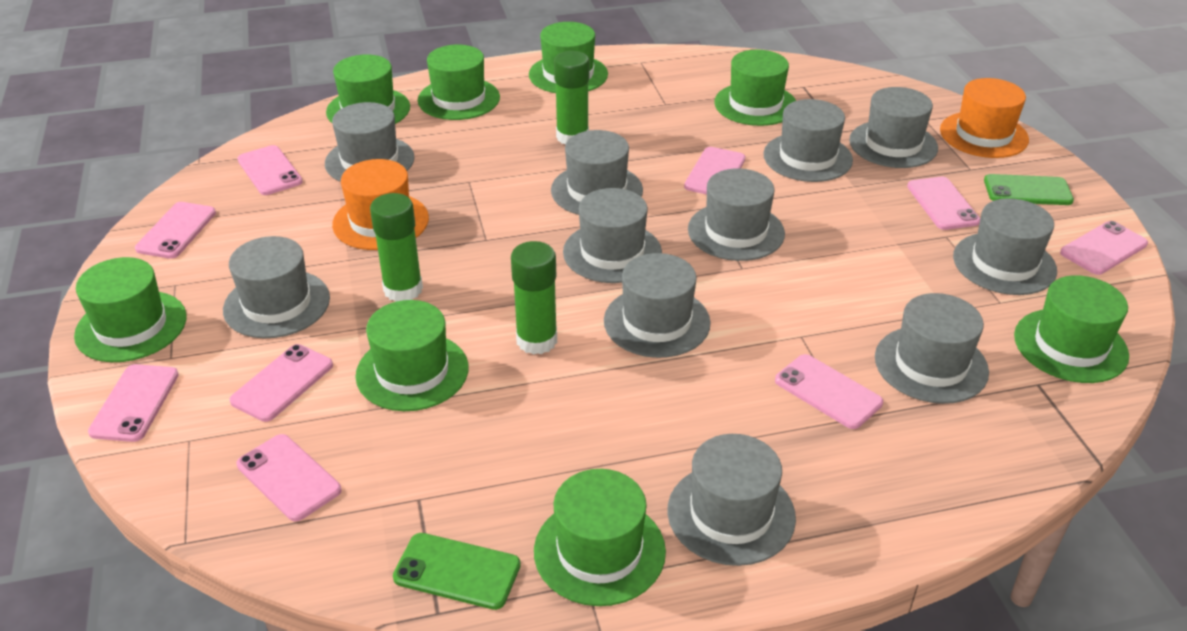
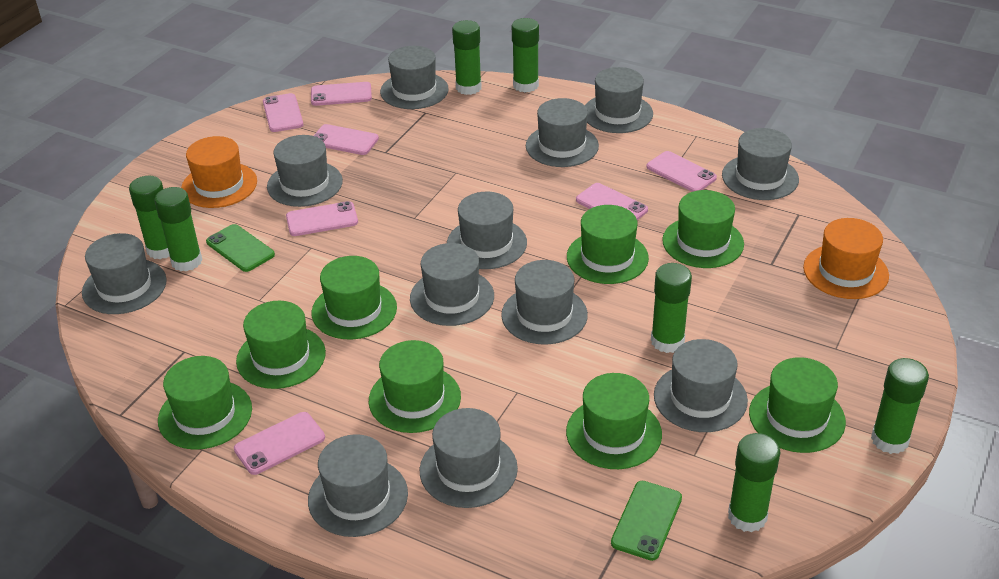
green glue stick: [370,193,423,301] [511,241,557,355] [554,51,589,145] = 3 -> [129,176,169,259] [154,187,202,271] [452,20,482,95] [512,18,539,93] [651,263,692,353] [728,433,780,532] [871,358,929,454] = 7
grey hat: [223,236,330,338] [325,102,415,182] [551,130,643,215] [563,188,662,283] [604,253,711,358] [667,434,796,566] [688,168,785,261] [763,99,853,182] [849,87,938,168] [875,293,989,404] [953,198,1057,295] = 11 -> [82,233,167,314] [267,135,343,207] [308,434,408,537] [380,46,449,109] [410,243,494,326] [420,408,518,508] [447,192,527,269] [501,260,588,345] [526,98,599,167] [585,67,653,133] [654,339,748,432] [722,128,799,200] = 12
pink phone: [88,364,179,442] [135,202,216,259] [229,344,333,422] [236,434,341,522] [237,145,303,195] [684,147,746,195] [775,354,883,429] [907,177,980,230] [1060,221,1148,275] = 9 -> [234,412,325,475] [263,93,303,132] [286,201,358,236] [311,82,372,106] [314,124,379,155] [576,183,648,220] [646,151,717,192] = 7

